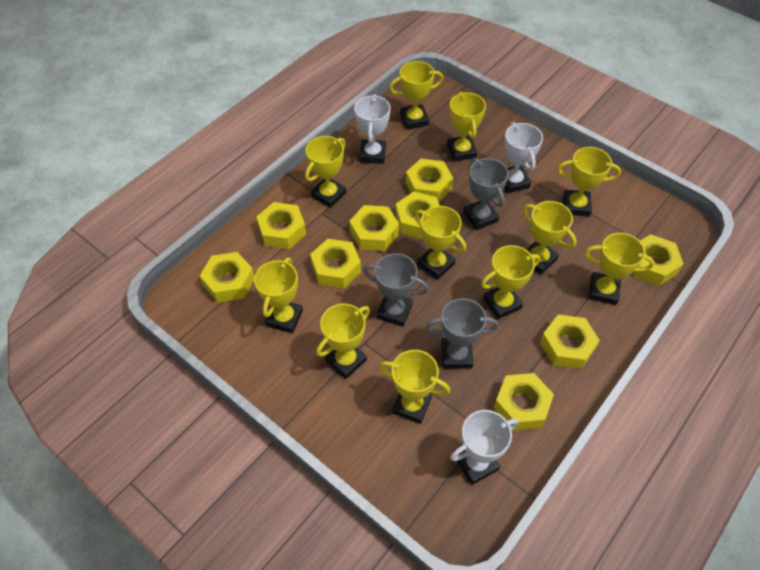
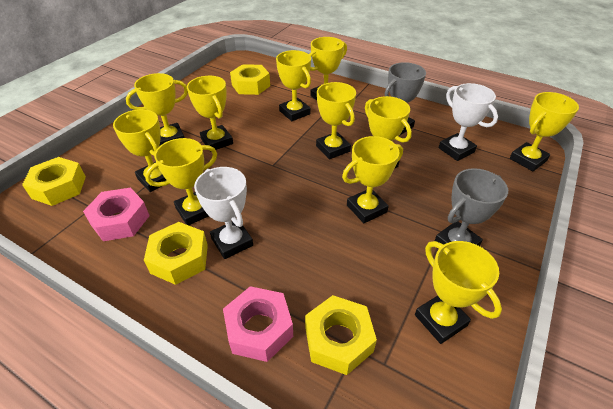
grey trophy: [363,253,429,327] [426,298,498,369] [463,158,509,230] = 3 -> [385,62,426,136] [435,168,508,246] = 2
pink nut: none = 0 -> [83,188,149,241] [223,286,293,362] = 2
white trophy: [354,94,391,164] [450,410,518,485] [504,122,543,193] = 3 -> [194,167,253,259] [439,83,498,161] = 2
yellow nut: [200,252,254,303] [256,202,306,249] [310,239,361,288] [349,205,399,251] [395,192,440,240] [406,159,453,202] [493,373,554,430] [540,315,600,369] [632,234,684,286] = 9 -> [22,157,86,206] [144,222,208,285] [230,64,270,95] [305,295,377,375] = 4

